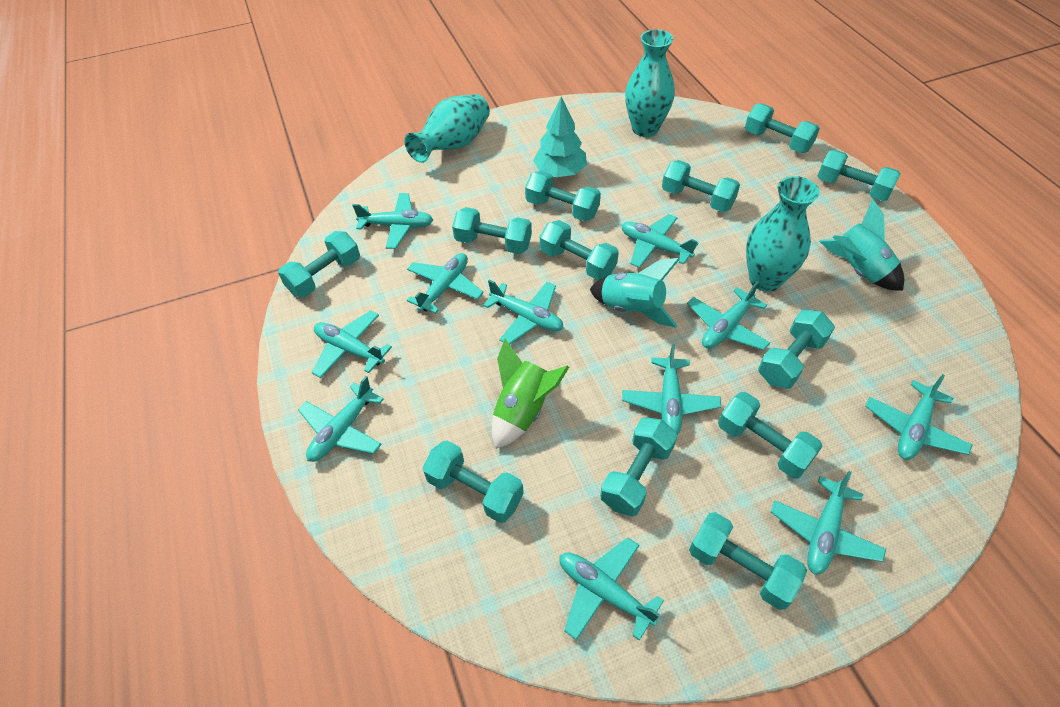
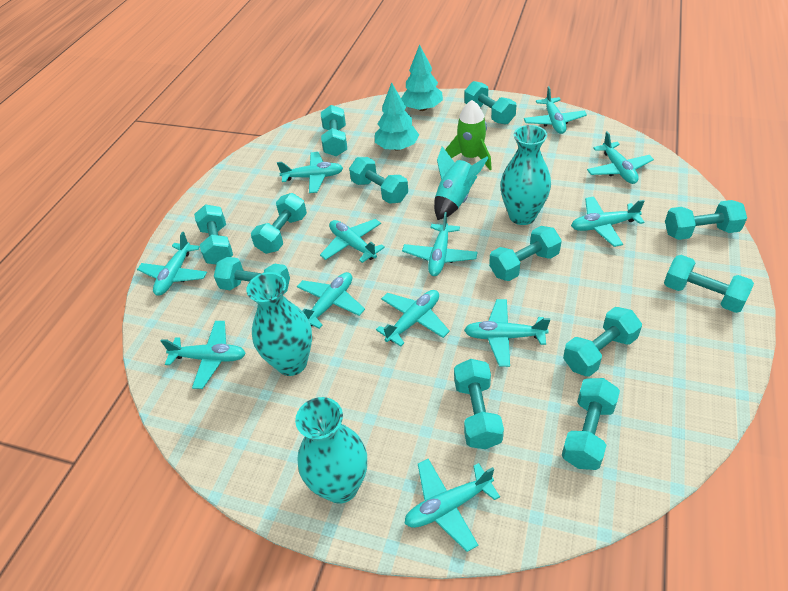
turquoise plane: [298,376,384,462] [312,310,392,378] [352,193,433,249] [407,253,484,314] [483,279,563,344] [559,537,664,641] [621,214,698,268] [622,344,721,435] [687,281,770,350] [771,471,886,575] [865,374,972,460] = 11 -> [137,232,207,296] [161,321,246,389] [277,152,343,193] [297,272,365,329] [320,219,385,263] [376,290,450,347] [402,212,477,276] [404,459,500,552] [464,299,550,367] [524,86,587,134] [571,197,644,247] [587,131,654,184] = 12
turquoise rocket: [590,258,680,328] [819,199,904,291] = 2 -> [434,146,488,220] = 1
turquoise tree: [533,97,587,177] = 1 -> [375,82,419,151] [401,44,443,111] = 2

